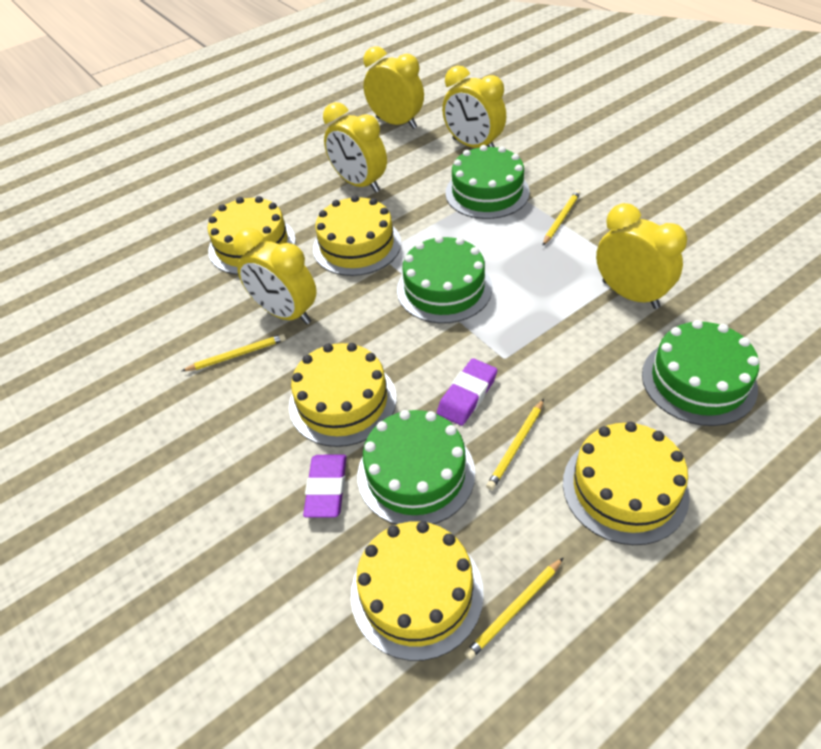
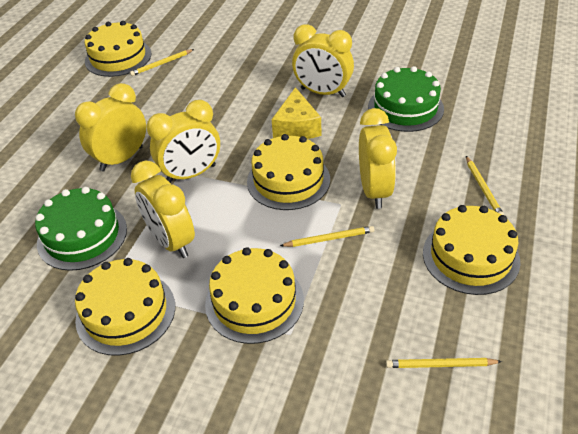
green cake: [357,410,475,525] [397,235,492,323] [445,145,530,219] [642,320,759,426] = 4 -> [35,187,127,271] [368,66,444,132] = 2
purple eraser: [303,454,347,517] [437,358,497,426] = 2 -> none = 0
yellow cheese: none = 0 -> [272,87,321,139] = 1

